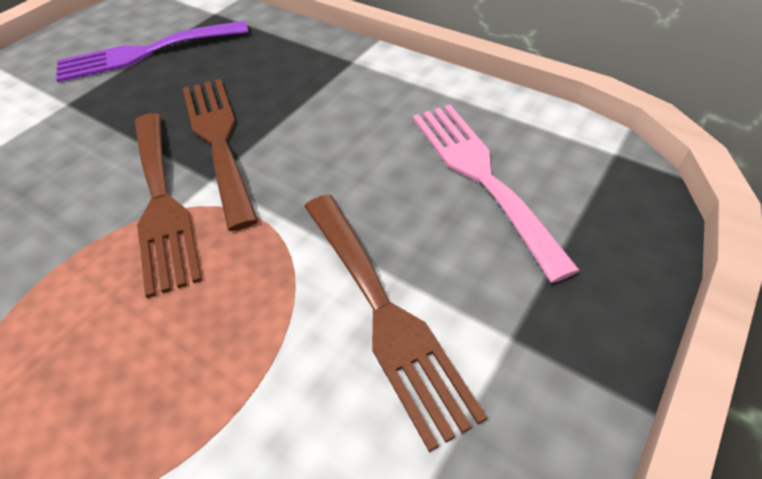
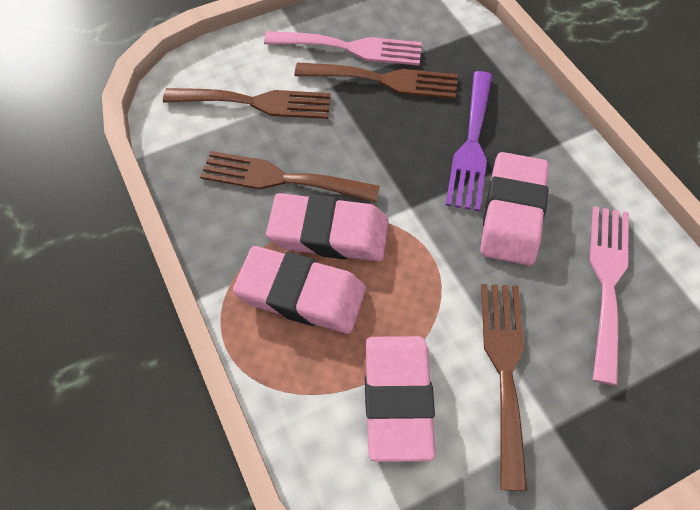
brown fork: [135,113,202,298] [183,79,258,231] [304,194,487,452] = 3 -> [163,88,331,119] [200,151,380,203] [294,62,458,99] [481,284,527,491] = 4
pink eraser: none = 0 -> [233,246,366,334] [266,193,389,261] [365,336,435,462] [481,152,549,266] = 4
pink fork: [413,105,580,283] = 1 -> [264,31,422,66] [590,206,629,386] = 2

